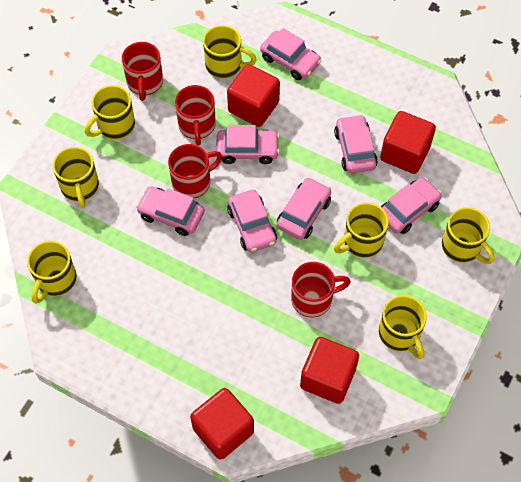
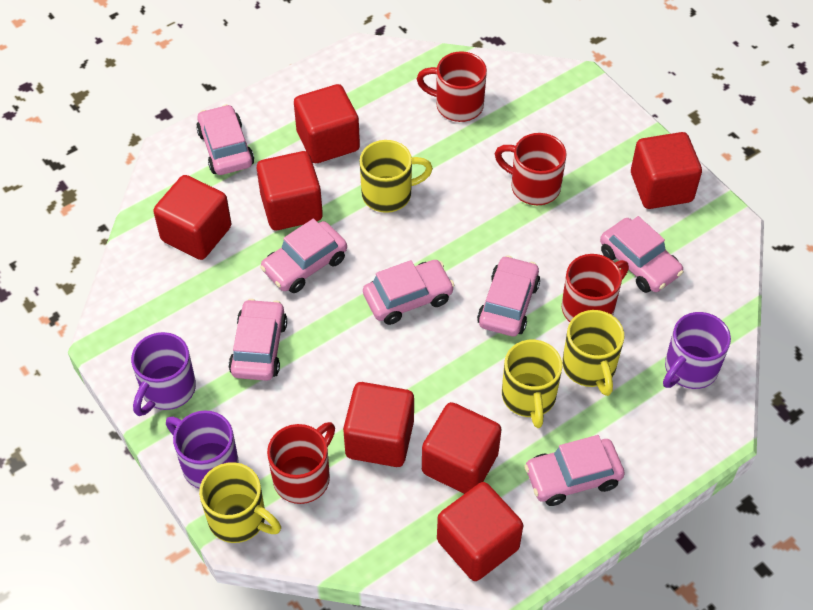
purple mug: none = 0 -> [131,332,196,416] [166,411,239,489] [663,312,731,389] = 3
red cube: [190,388,254,460] [227,64,280,127] [300,337,359,404] [380,111,436,174] = 4 -> [153,175,231,260] [257,151,323,230] [294,84,360,163] [343,382,414,467] [422,402,502,494] [437,482,523,581] [631,132,702,209] = 7
yellow mug: [27,241,77,304] [53,147,99,209] [85,85,135,139] [203,25,257,79] [334,203,389,258] [379,295,427,359] [442,207,495,264] = 7 -> [199,462,281,543] [360,140,433,213] [502,340,562,428] [562,310,624,396] = 4

